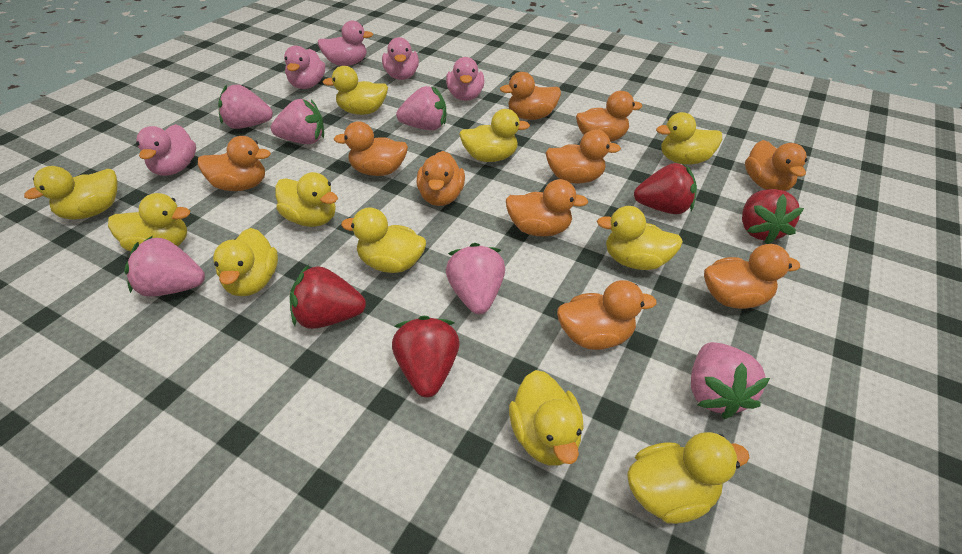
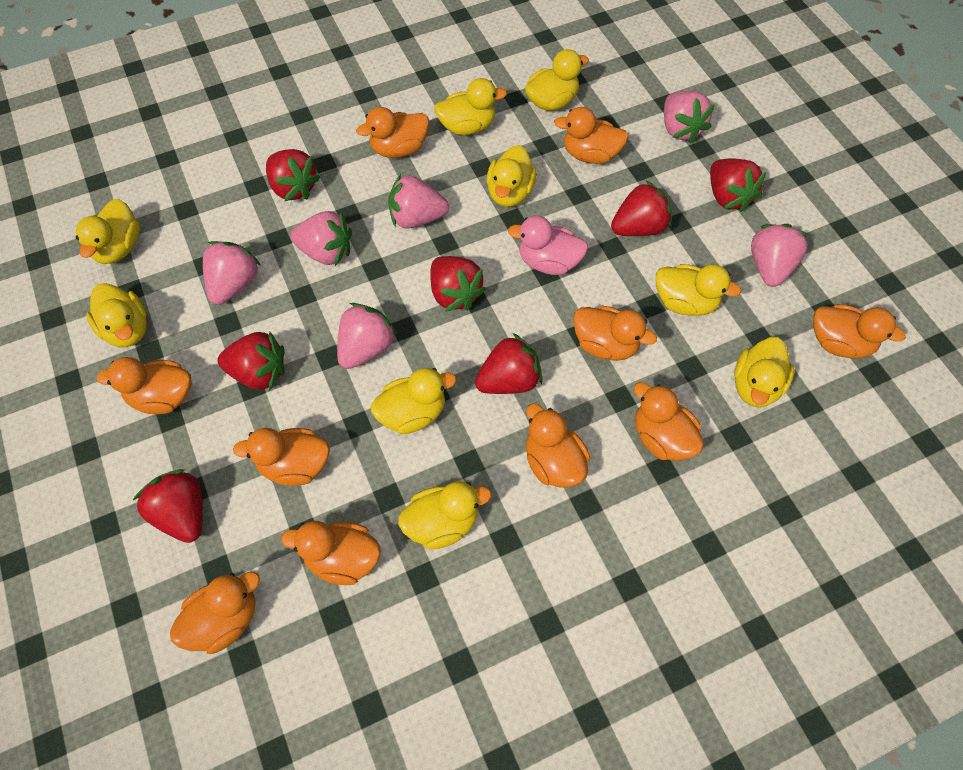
pink duck: [136,124,196,176] [284,46,325,89] [318,21,373,66] [382,37,419,80] [446,57,484,101] = 5 -> [508,216,588,275] = 1
red strawberry: [290,265,366,329] [392,316,460,397] [634,163,697,214] [742,189,804,244] = 4 -> [133,469,203,543] [217,332,285,390] [266,149,321,201] [430,256,486,312] [475,333,543,394] [611,181,672,236] [710,158,766,212] = 7
yellow duck: [24,166,118,220] [108,193,190,251] [213,228,278,296] [275,172,338,227] [323,66,388,115] [341,207,426,273] [459,109,530,162] [509,370,584,466] [597,206,683,270] [627,432,750,524] [656,112,722,165] = 11 -> [76,199,140,264] [86,283,147,347] [371,368,456,434] [398,481,491,550] [434,78,507,135] [487,145,537,207] [525,49,589,111] [656,264,741,316] [734,337,794,407] = 9

